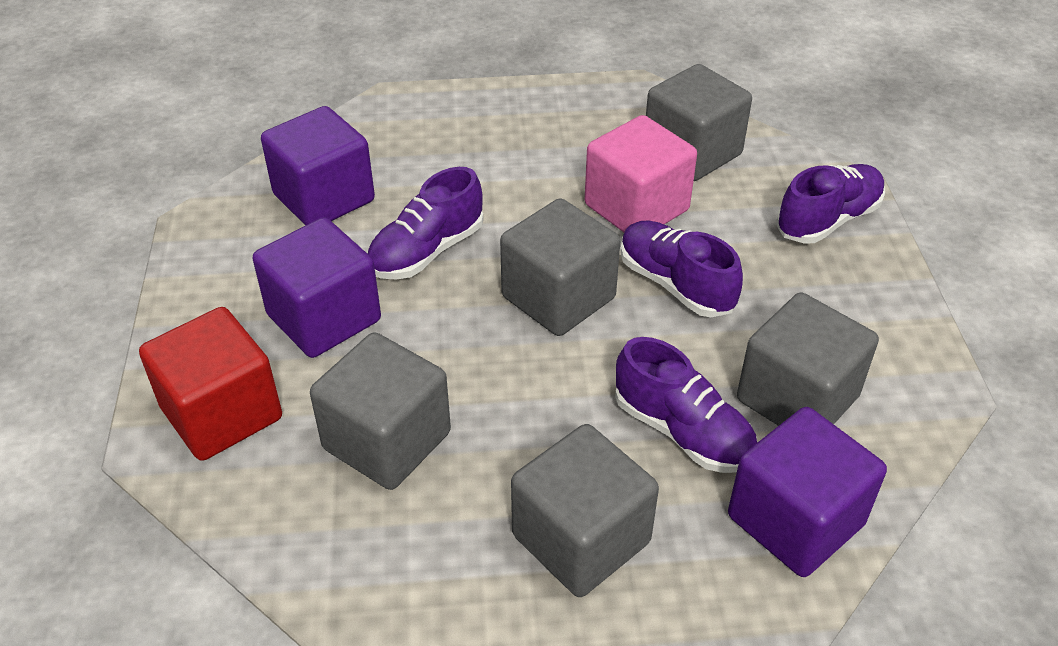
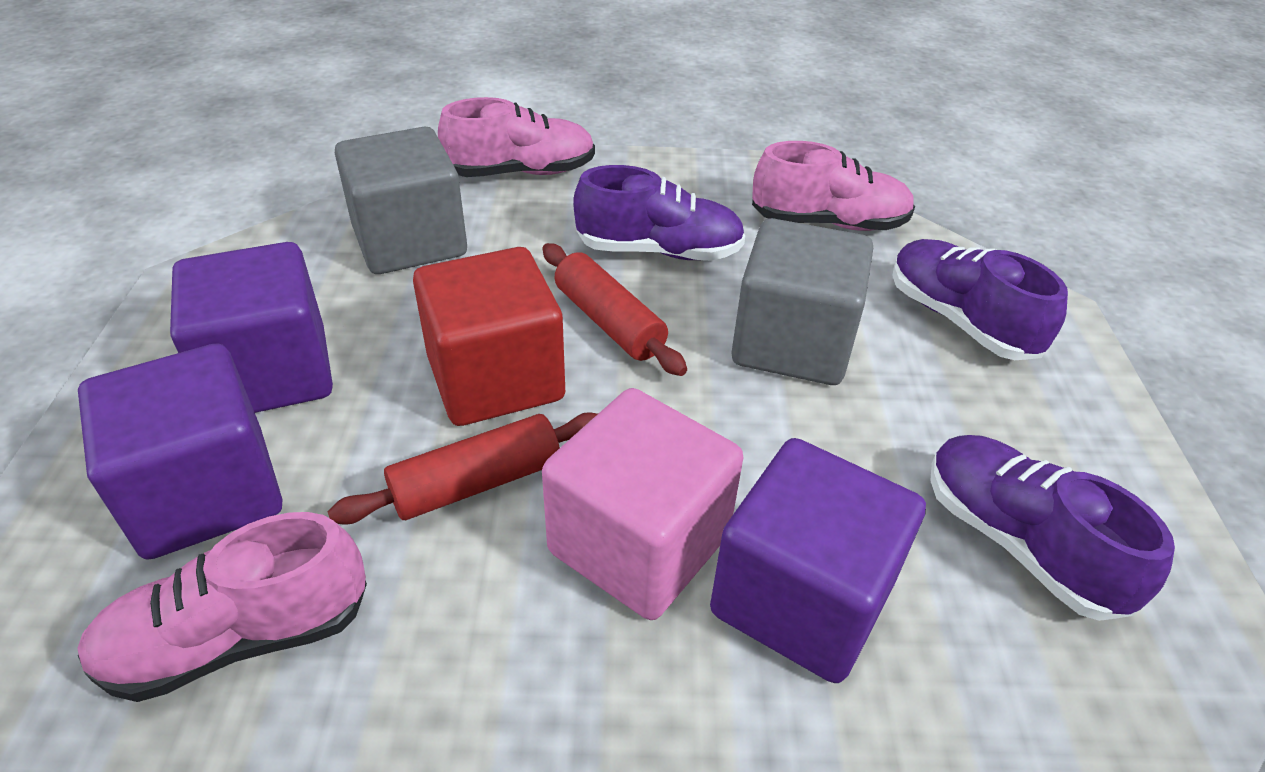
grey cube: [310,332,451,490] [500,198,620,336] [511,424,659,597] [646,64,752,181] [737,293,879,426] = 5 -> [335,127,467,274] [731,218,873,385] = 2
pink shoe: none = 0 -> [77,512,367,702] [438,97,595,177] [752,141,915,231] = 3
purple shoe: [367,167,483,280] [615,337,757,473] [620,221,743,317] [776,164,885,244] = 4 -> [573,165,745,261] [892,239,1068,360] [930,435,1175,621] = 3
red rolling pin: none = 0 -> [327,412,597,525] [542,243,687,376] = 2

